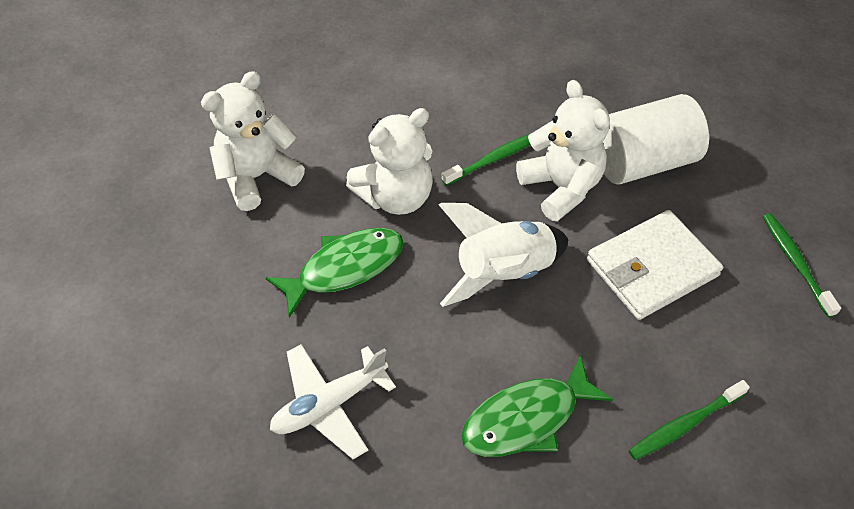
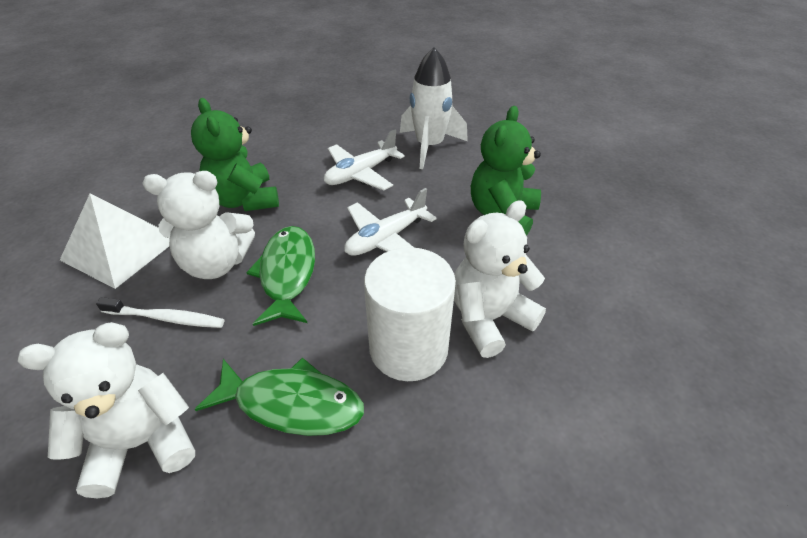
green teddy bear: none = 0 -> [191,98,279,211] [471,106,541,236] = 2
green toothbrush: [442,134,531,186] [628,380,750,460] [763,213,841,318] = 3 -> none = 0
white plane: [270,344,396,459] = 1 -> [324,130,405,191] [344,188,437,256] = 2
white pyramid: none = 0 -> [60,193,170,289] = 1
white toothbrush: none = 0 -> [96,297,224,328] = 1
white wallet: [587,210,723,320] = 1 -> none = 0

